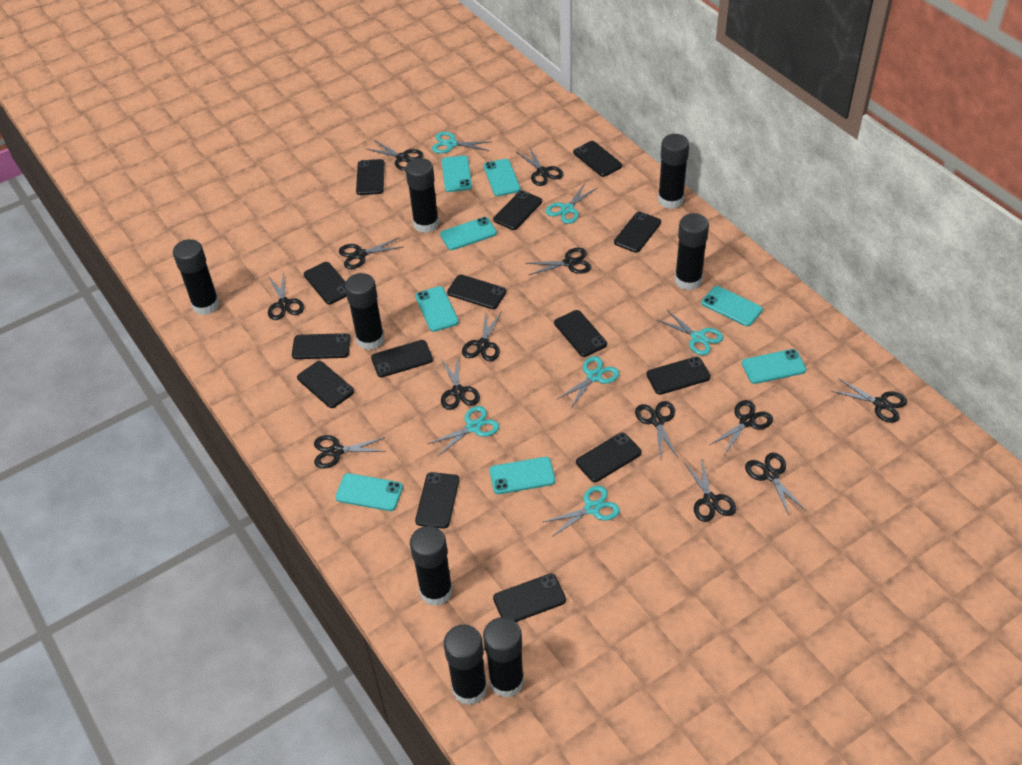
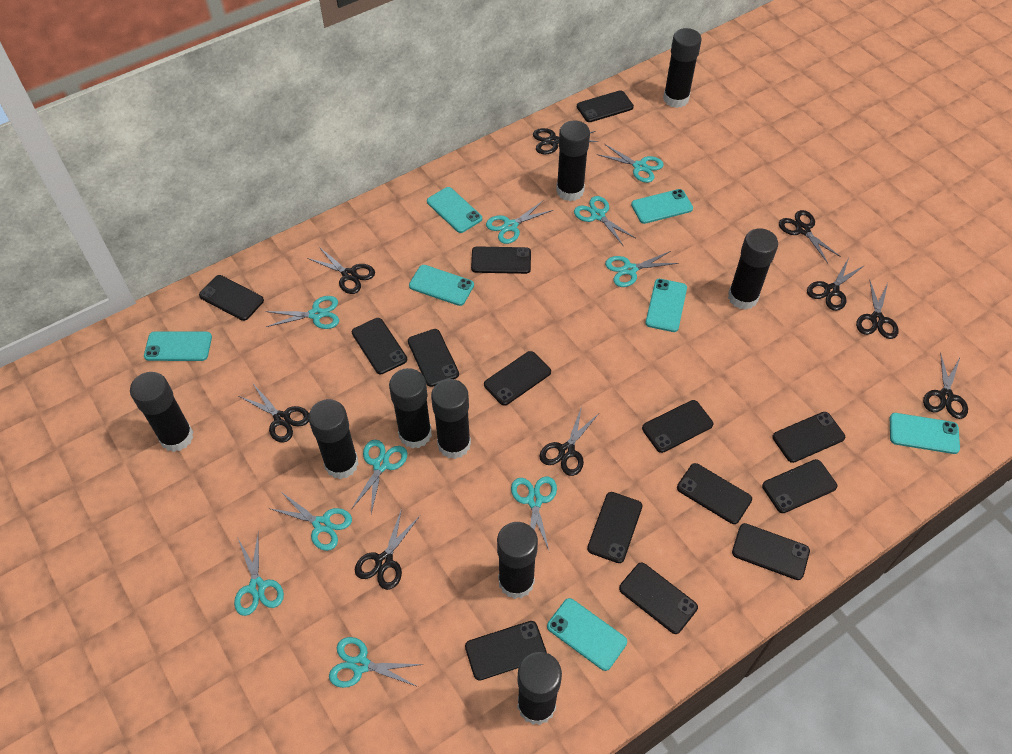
black glue stick: [173,239,220,315] [345,273,384,350] [405,158,439,233] [410,526,453,606] [444,624,487,705] [483,617,524,698] [658,134,689,209] [675,213,709,290] = 8 -> [130,372,193,452] [308,399,359,479] [389,368,432,449] [431,379,471,459] [497,522,538,599] [517,652,562,725] [556,120,590,201] [663,28,702,108] [728,228,778,310] = 9
black scissors: [268,271,304,320] [314,435,386,469] [339,238,403,269] [367,140,423,171] [441,355,480,410] [462,311,502,361] [517,147,564,186] [525,248,591,275] [635,401,678,458] [684,457,736,522] [710,400,773,454] [745,453,806,515] [832,378,907,423] = 13 -> [239,384,309,443] [307,247,375,294] [355,508,420,590] [533,128,599,154] [539,406,598,476] [779,210,841,263] [807,258,865,311] [856,279,898,339] [923,352,968,419] = 9
turquoise phone: [335,473,403,511] [415,286,459,332] [440,217,497,250] [442,156,472,192] [484,159,521,196] [490,457,555,494] [701,286,763,326] [742,349,806,384] = 8 -> [144,331,212,361] [409,265,474,306] [427,187,482,233] [547,598,627,671] [631,189,693,224] [645,279,687,332] [890,413,960,454] = 7
turquoise scissors: [428,406,499,456] [432,132,489,154] [543,486,620,537] [546,183,598,224] [557,356,619,409] [657,310,723,355] = 6 -> [234,535,284,616] [265,296,339,329] [269,491,352,551] [329,637,424,688] [351,440,407,514] [486,201,553,244] [511,477,557,550] [574,196,635,245] [597,144,664,183] [605,251,678,287] = 10

